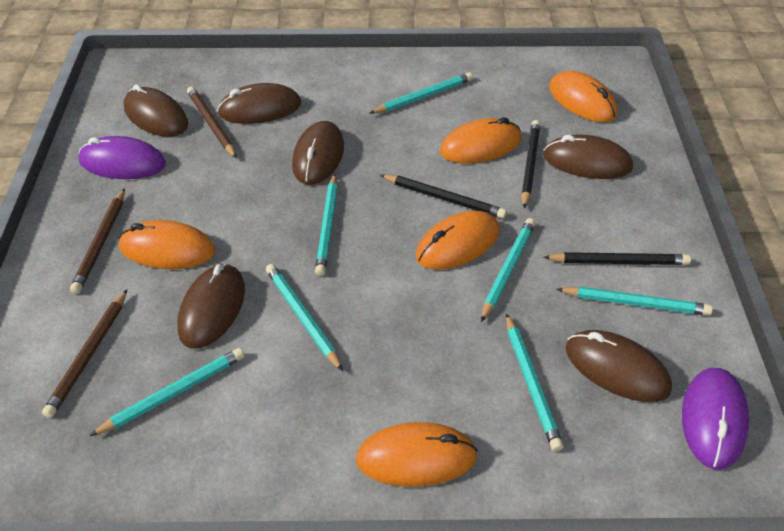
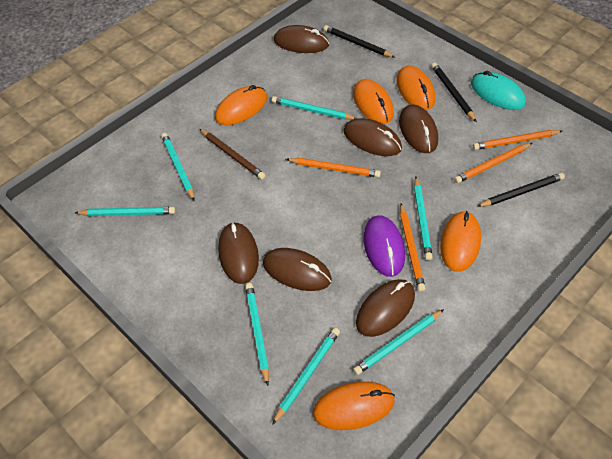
brown pencil: [42,289,127,418] [70,188,125,294] [187,87,237,158] = 3 -> [200,129,266,180] = 1
orange pencil: none = 0 -> [286,158,381,177] [400,204,426,292] [454,143,532,183] [473,130,562,150] = 4
purple mouse: [78,136,166,179] [682,368,749,470] = 2 -> [364,215,405,277] = 1
turquoise mouse: none = 0 -> [471,71,526,110] = 1

